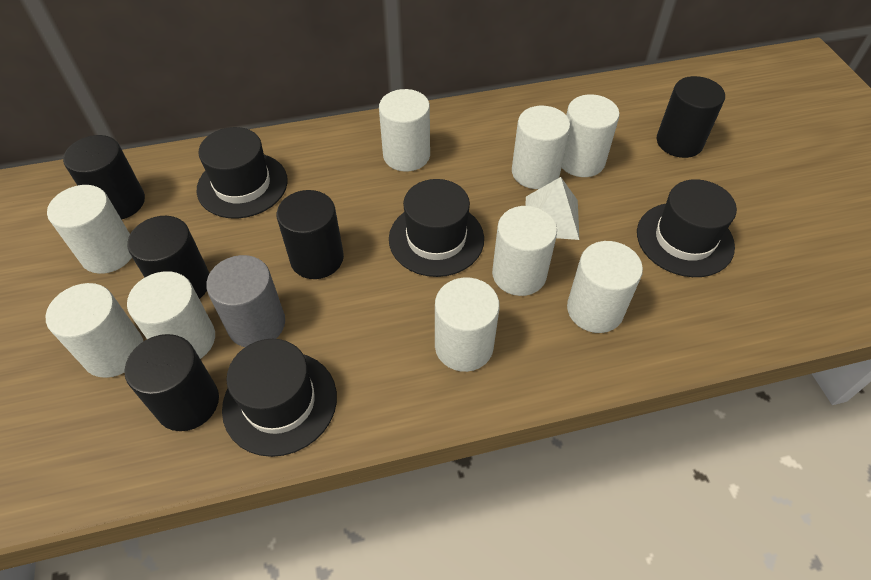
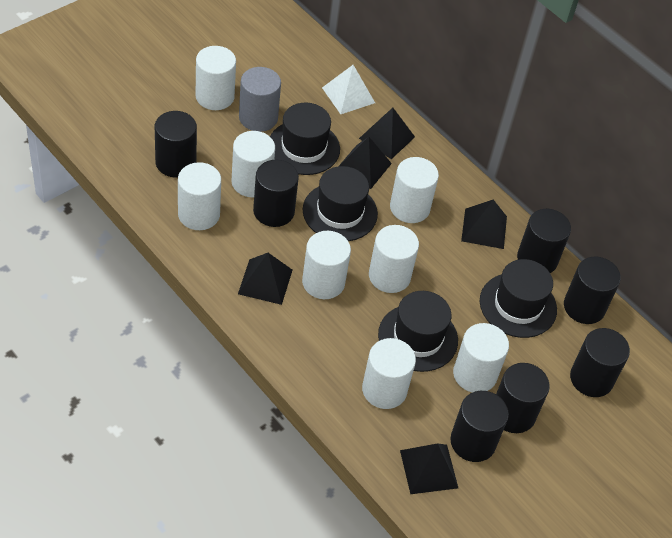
black cylinder: [63,135,145,220] [125,334,219,431] [127,216,210,299] [277,190,344,279] [657,76,725,158] = 5 -> [155,111,197,177] [253,160,299,227] [450,391,509,462] [496,363,550,433] [517,209,571,273] [564,257,621,324] [570,328,630,397] = 7
black pyramid: none = 0 -> [238,253,292,305] [339,137,392,189] [359,108,415,159] [400,443,458,494] [461,200,507,249] = 5
white cylinder: [46,283,143,378] [47,185,132,274] [127,271,215,359] [379,89,430,172] [435,277,500,372] [492,206,557,296] [512,106,570,189] [562,94,620,177] [567,241,643,333] = 9 -> [178,162,221,230] [196,46,236,110] [231,131,275,198] [302,231,351,299] [362,338,416,409] [369,225,419,293] [390,157,439,223] [453,323,509,393] = 8

